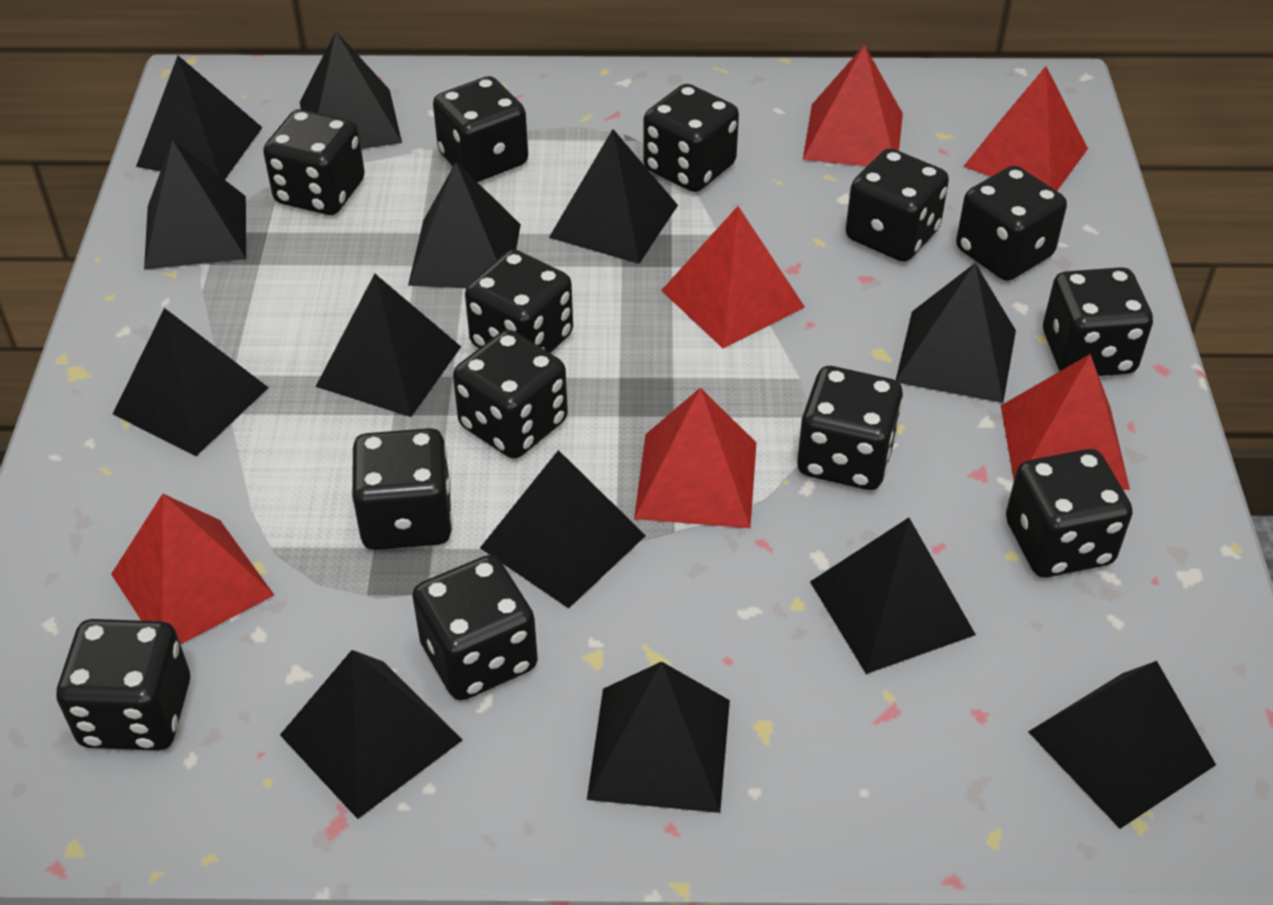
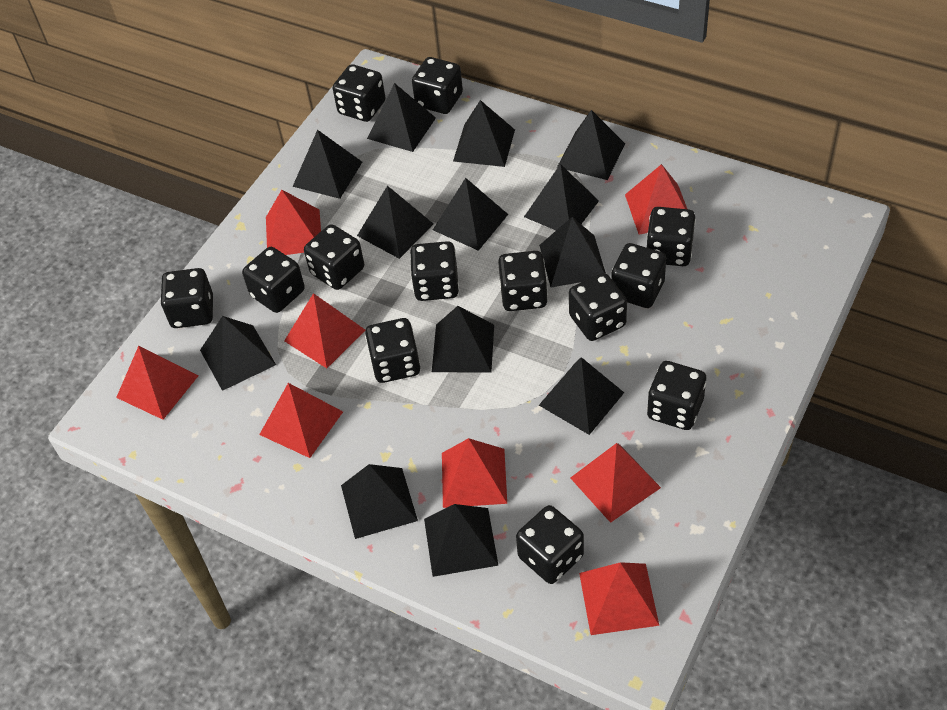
red pyramid: [111,494,274,644] [634,388,756,528] [661,206,805,348] [803,45,903,166] [963,66,1088,191] [1001,354,1130,490] = 6 -> [116,346,199,420] [259,383,343,458] [266,190,321,255] [284,293,365,368] [442,438,507,508] [571,443,661,523] [579,562,659,635] [625,164,687,235] = 8

